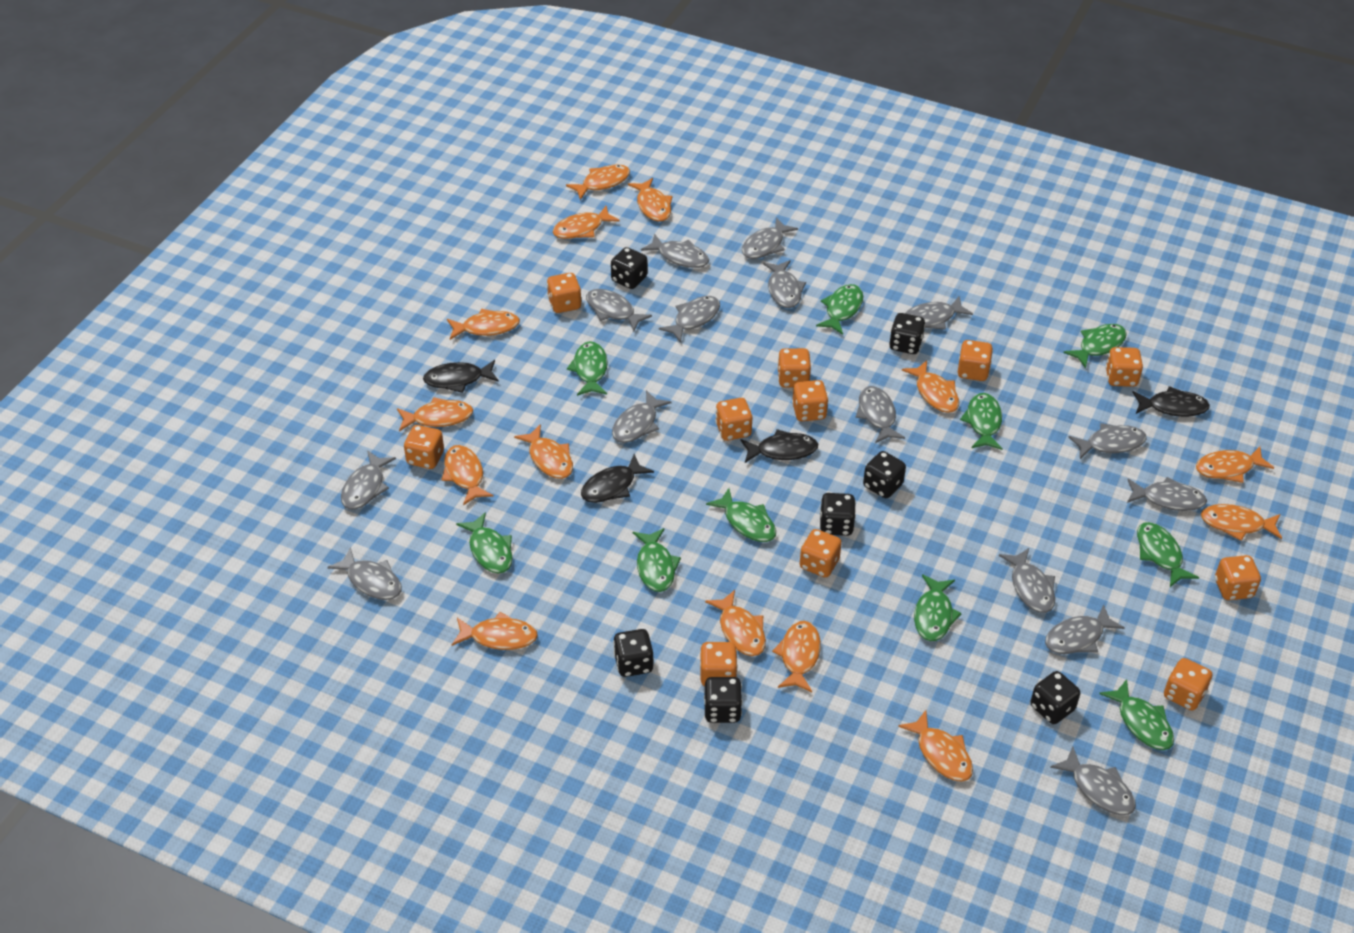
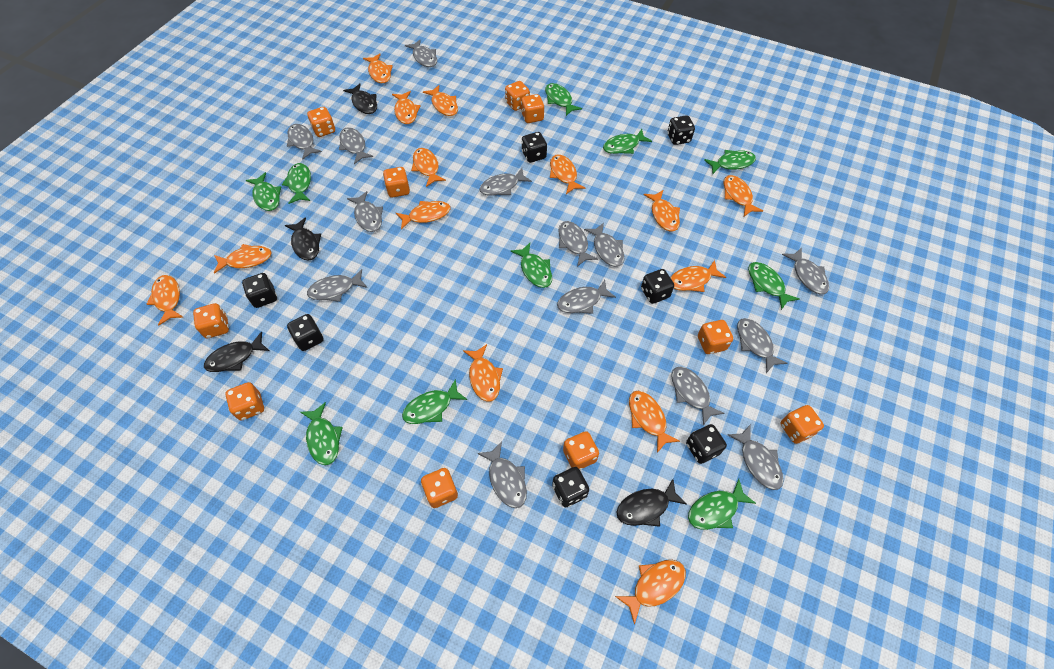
grey fish: [327,547,402,600] [341,450,396,509] [586,289,652,331] [612,390,671,443] [641,234,709,268] [659,296,720,343] [742,217,798,259] [763,260,806,308] [855,386,905,443] [905,296,973,330] [999,548,1055,613] [1045,604,1125,654] [1050,747,1136,815] [1069,423,1147,459] [1127,477,1207,511] = 15 -> [287,124,322,160] [307,269,367,302] [339,127,373,164] [347,191,383,232] [405,39,437,67] [477,441,527,508] [479,168,532,196] [557,280,616,314] [558,221,598,267] [584,223,624,267] [671,367,725,425] [728,425,783,490] [737,318,788,373] [782,248,829,294] = 14
orange dice: [404,425,444,469] [547,273,582,313] [700,642,738,686] [715,398,752,441] [777,348,811,387] [792,380,829,421] [800,529,842,577] [958,340,993,381] [1105,347,1143,387] [1164,658,1212,710] [1215,555,1261,600] = 11 -> [193,303,229,338] [225,382,264,421] [307,107,335,137] [383,167,410,198] [421,468,458,508] [505,81,530,111] [521,94,544,123] [563,431,599,470] [698,320,733,354] [780,405,824,444] = 10

